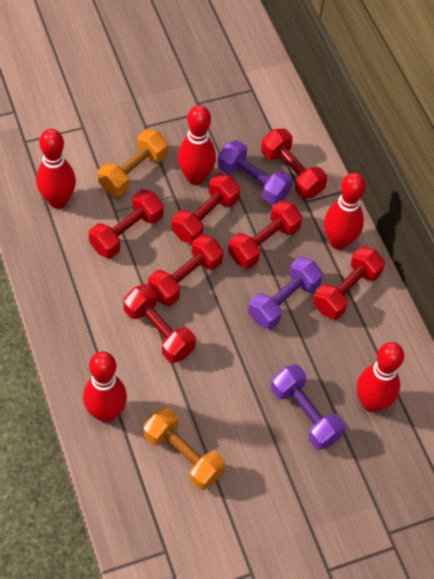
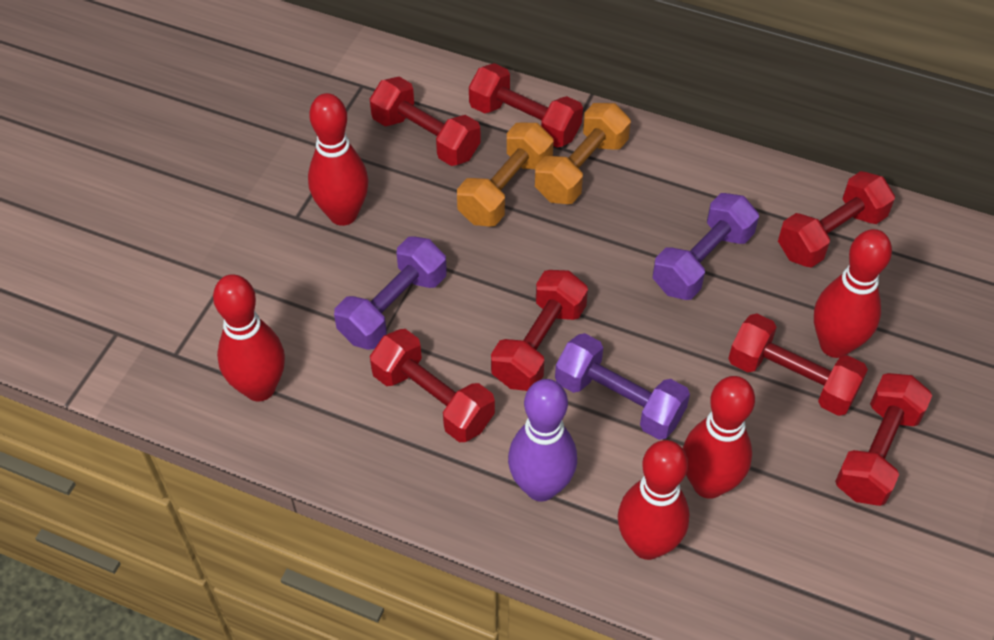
purple bowling pin: none = 0 -> [508,379,577,502] = 1

